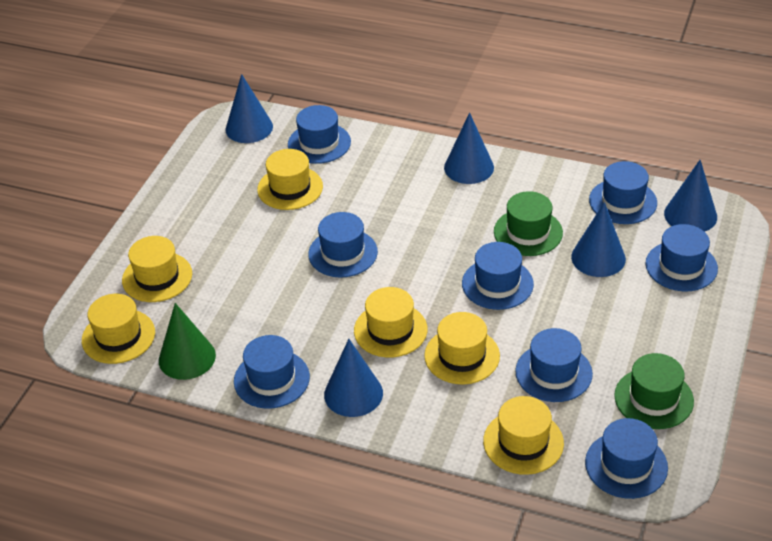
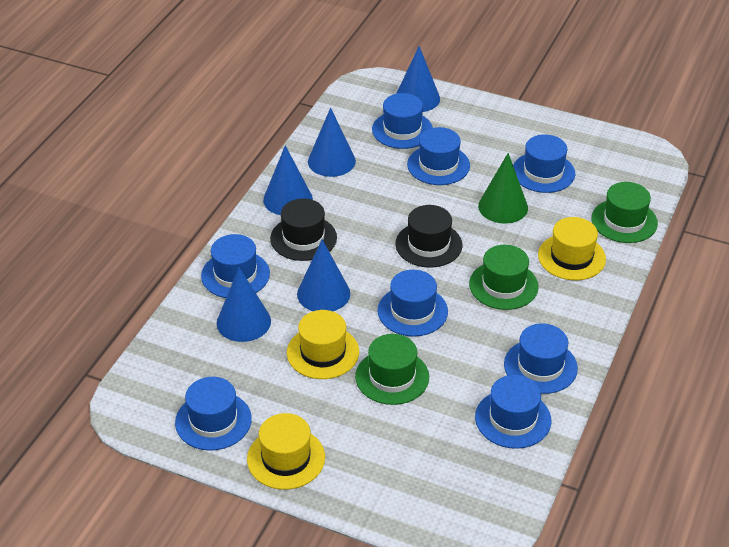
black hat: none = 0 -> [270,198,337,261] [395,205,462,268] = 2
green hat: [494,191,563,256] [614,353,694,429] = 2 -> [355,334,429,405] [469,245,539,310] [591,182,658,243] = 3
yellow hat: [82,294,155,364] [122,236,192,302] [257,149,323,210] [354,287,427,358] [424,312,500,385] [483,396,564,475] = 6 -> [247,413,325,490] [287,310,359,379] [538,217,606,280] = 3

